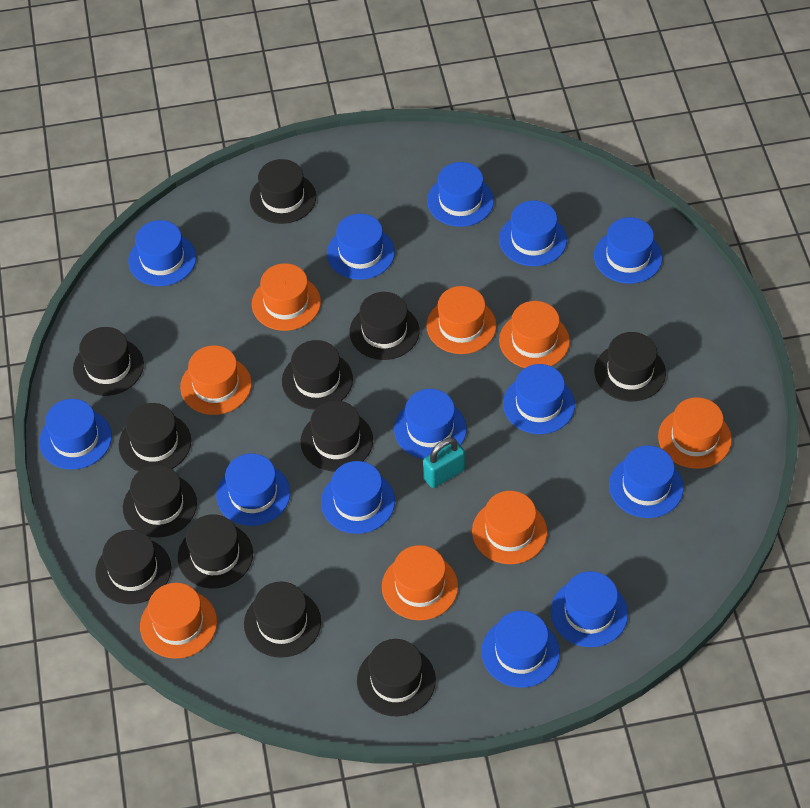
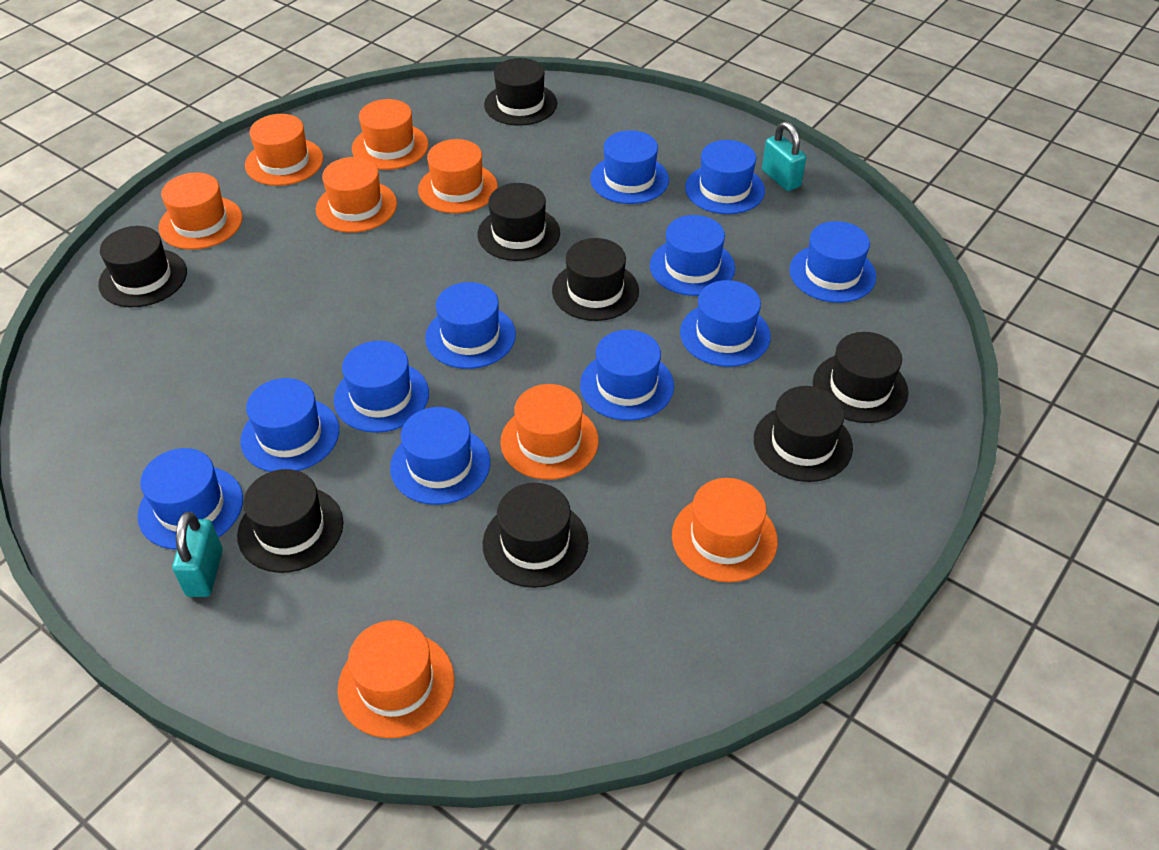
black hat: [73,327,144,396] [95,530,171,604] [119,403,191,471] [123,465,197,537] [178,514,253,589] [244,582,321,658] [250,159,316,224] [282,340,353,410] [300,400,373,471] [350,292,419,360] [357,639,436,716] [594,332,666,401] = 12 -> [98,226,187,307] [237,469,343,573] [477,183,560,261] [483,483,588,588] [484,58,557,126] [552,238,639,321] [754,386,853,482] [813,332,909,423] = 8
blue hat: [39,399,112,470] [128,220,197,286] [216,453,290,526] [321,461,395,534] [327,214,395,280] [394,389,467,459] [427,162,494,227] [481,611,560,688] [499,200,567,266] [503,364,575,434] [551,571,628,647] [594,217,663,284] [609,445,684,518] = 13 -> [137,448,243,550] [240,378,339,472] [334,341,429,433] [390,407,490,505] [425,282,516,369] [580,330,674,421] [590,130,669,204] [650,215,735,296] [680,280,771,367] [685,140,765,214] [789,221,876,303] = 11
turquoise padlock: [423,438,465,488] = 1 -> [172,512,223,597] [762,121,806,191] = 2

